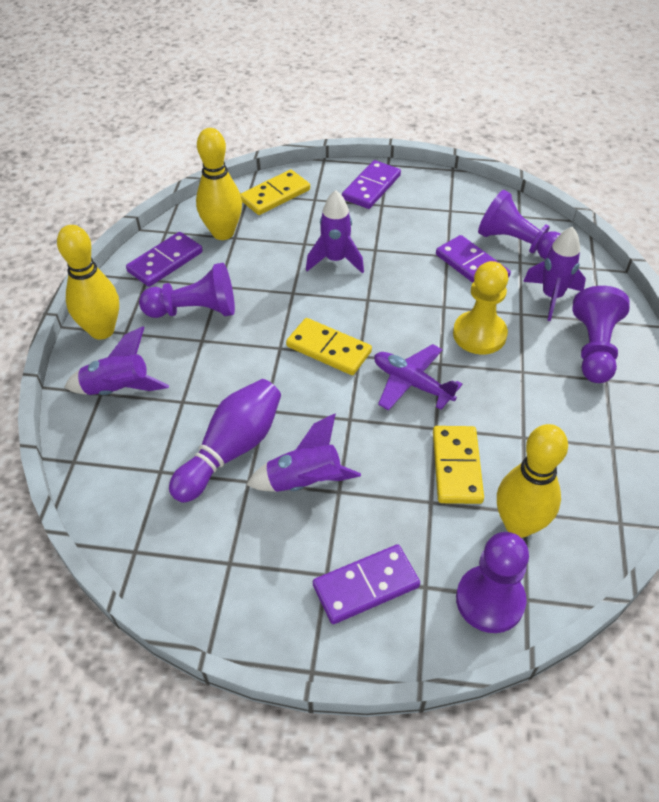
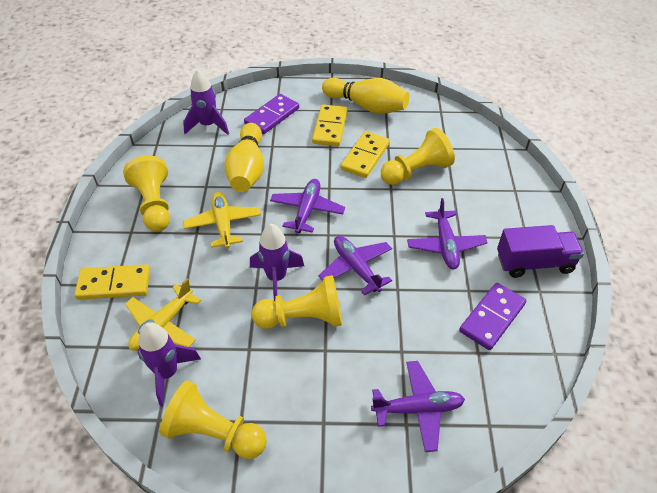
purple bowling pin: [169,379,281,502] = 1 -> none = 0
purple domino: [126,232,203,287] [313,544,420,624] [342,160,401,209] [436,235,511,283] = 4 -> [244,94,299,134] [459,283,526,350] = 2
purple pawn: [139,263,235,318] [456,532,529,633] [478,190,561,259] [573,286,630,383] = 4 -> none = 0
purple plane: [374,344,462,411] = 1 -> [270,179,345,233] [318,236,392,296] [371,361,465,452] [407,198,488,269] = 4
purple rocket: [64,326,169,395] [246,414,361,492] [306,190,364,274] [523,227,586,321] = 4 -> [137,322,201,406] [183,69,229,135] [250,224,304,301] = 3
purple truck: none = 0 -> [497,225,584,278] = 1
yellow bowling pin: [57,225,119,340] [196,128,242,240] [497,424,568,538] = 3 -> [225,123,264,192] [322,78,409,114] = 2
yellow pawn: [453,261,508,355] = 1 -> [123,155,170,231] [160,380,267,459] [252,275,342,329] [381,128,455,185] = 4
yellow plane: none = 0 -> [125,279,201,351] [183,192,261,249] = 2

